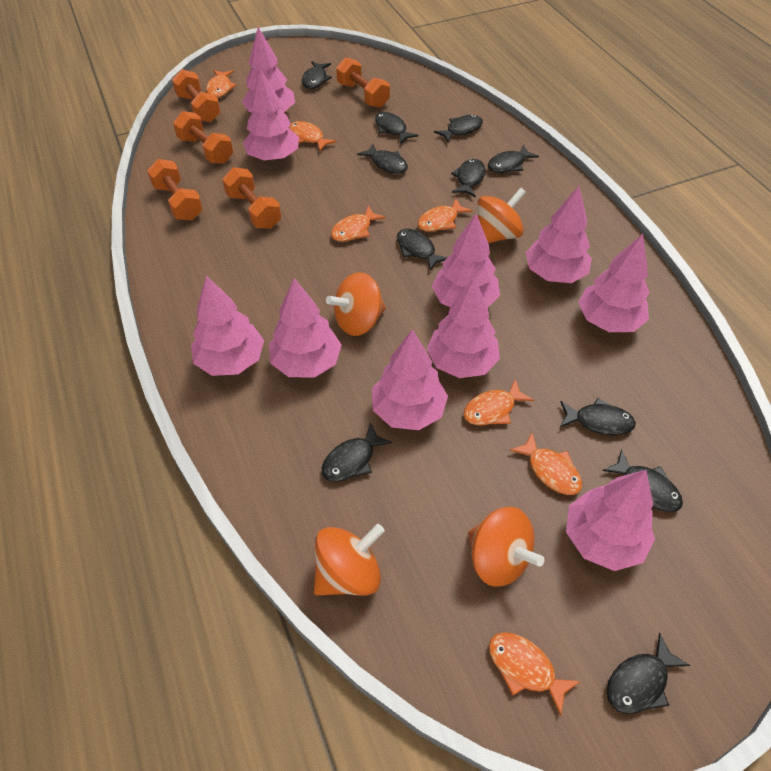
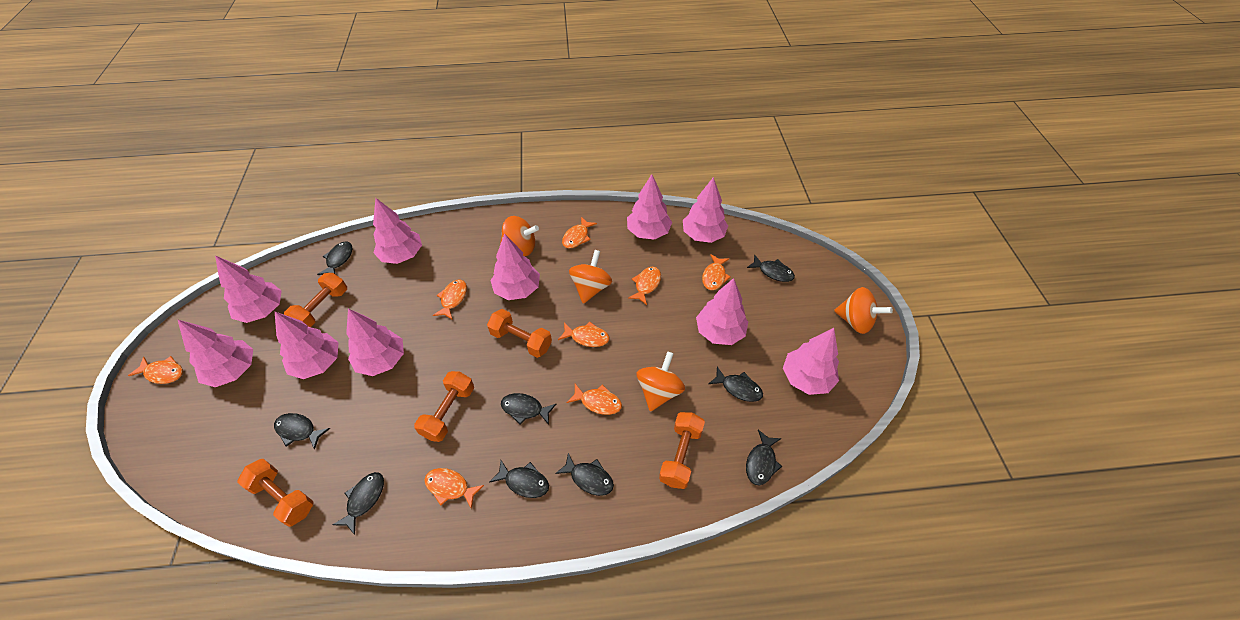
black fish: [302,61,332,89] [322,423,392,482] [357,144,408,174] [375,112,419,144] [397,229,448,271] [434,115,483,143] [451,159,485,197] [488,145,539,173] [560,398,636,436] [603,449,683,512] [607,633,690,714] = 11 -> [274,413,330,450] [317,242,352,275] [333,472,384,535] [489,460,549,498] [501,393,556,425] [555,453,614,496] [708,367,763,402] [746,430,782,485] [747,254,795,282] = 9
orange fish: [206,70,237,98] [290,121,337,151] [331,206,386,242] [418,199,472,232] [464,379,534,425] [489,632,581,716] [509,433,582,495] = 7 -> [128,356,183,384] [424,468,484,509] [433,280,467,320] [558,321,609,347] [562,217,597,249] [566,384,622,415] [628,267,661,305] [702,254,731,290] = 8

